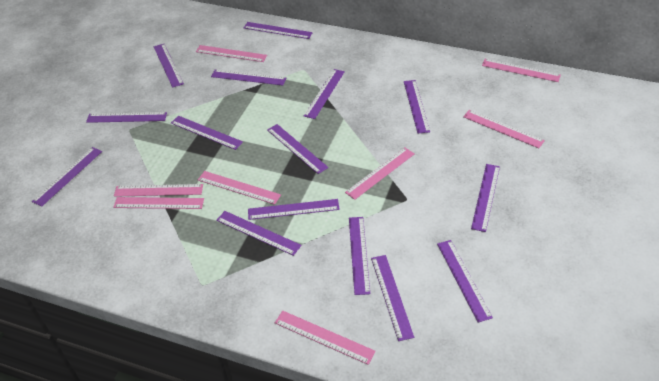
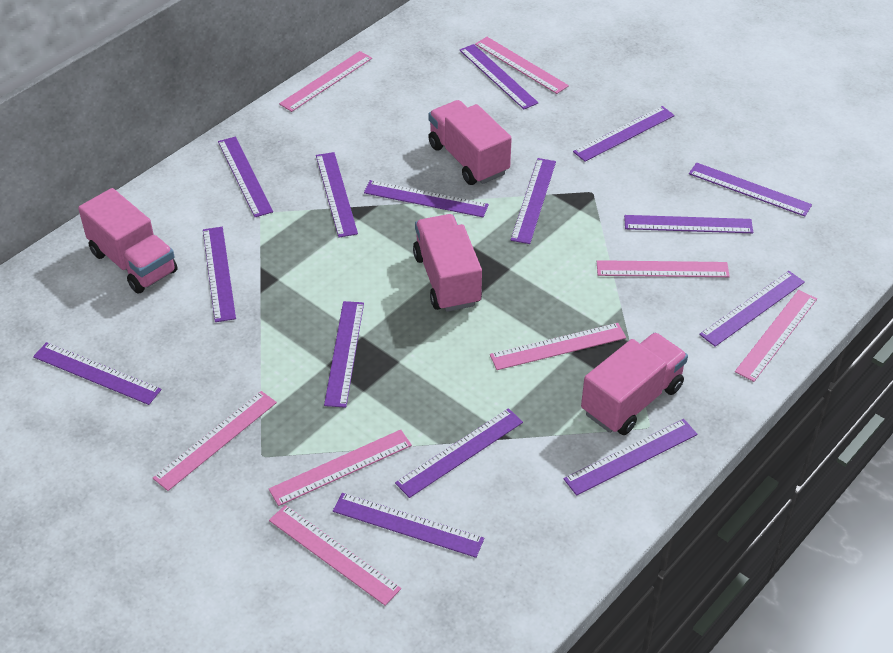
pink truck: none = 0 -> [78,188,177,294] [413,214,482,312] [428,100,512,185] [581,332,688,435] = 4

